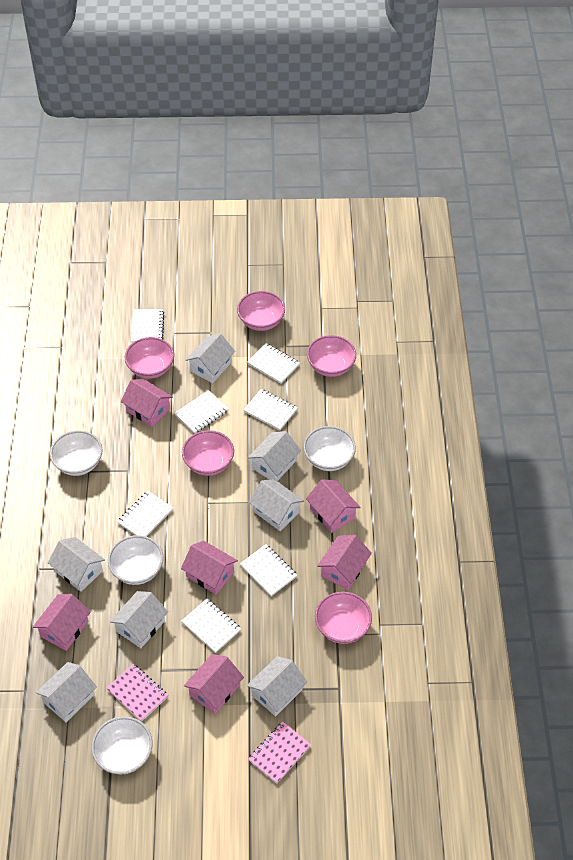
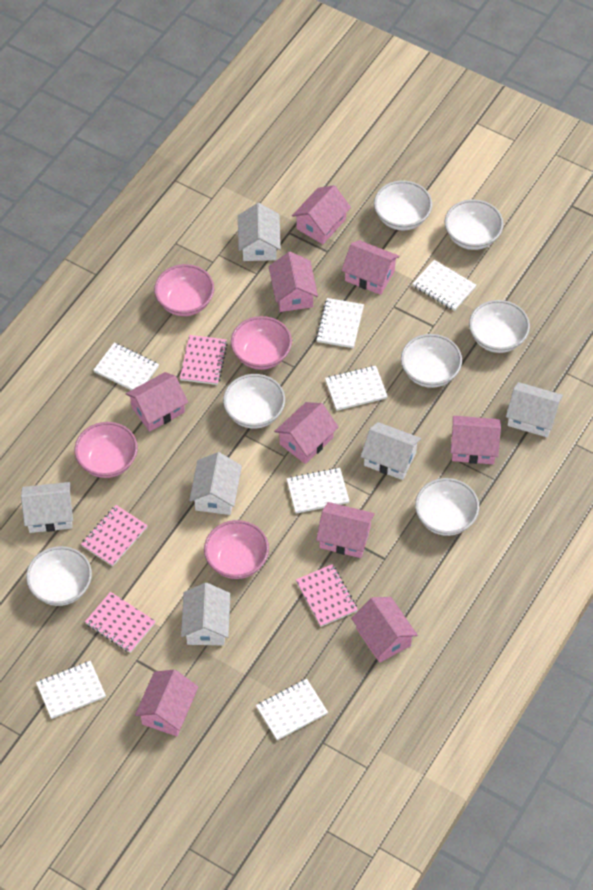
pink bowl: [124,337,174,379] [182,430,234,476] [237,291,285,331] [307,335,356,377] [315,592,372,644] = 5 -> [74,422,138,478] [154,264,214,316] [204,520,269,579] [231,316,292,370] = 4
pink house: [33,594,91,651] [121,379,173,427] [181,541,238,595] [184,654,244,714] [306,479,361,533] [317,535,372,590] = 6 -> [126,372,188,432] [135,669,198,736] [269,252,318,312] [274,402,339,464] [292,185,351,244] [316,502,375,558] [341,240,400,295] [351,597,417,663] [450,416,501,464] = 9
pink notebook: [106,664,168,722] [248,722,311,784] = 2 -> [81,505,148,566] [85,592,156,653] [180,335,228,385] [296,564,358,627] = 4
white bowl: [50,430,103,476] [91,716,152,774] [108,535,163,585] [303,426,356,471] = 4 -> [26,546,92,606] [223,374,285,429] [374,180,432,230] [401,334,462,388] [415,478,479,536] [444,199,504,250] [469,300,530,353] = 7
white house: [35,662,97,722] [48,537,105,592] [110,591,168,648] [185,333,235,383] [247,656,307,716] [248,431,301,481] [249,479,304,531] = 7 -> [21,482,73,533] [181,583,230,646] [189,452,242,515] [238,203,281,261] [361,422,421,480] [506,382,563,437] = 6

